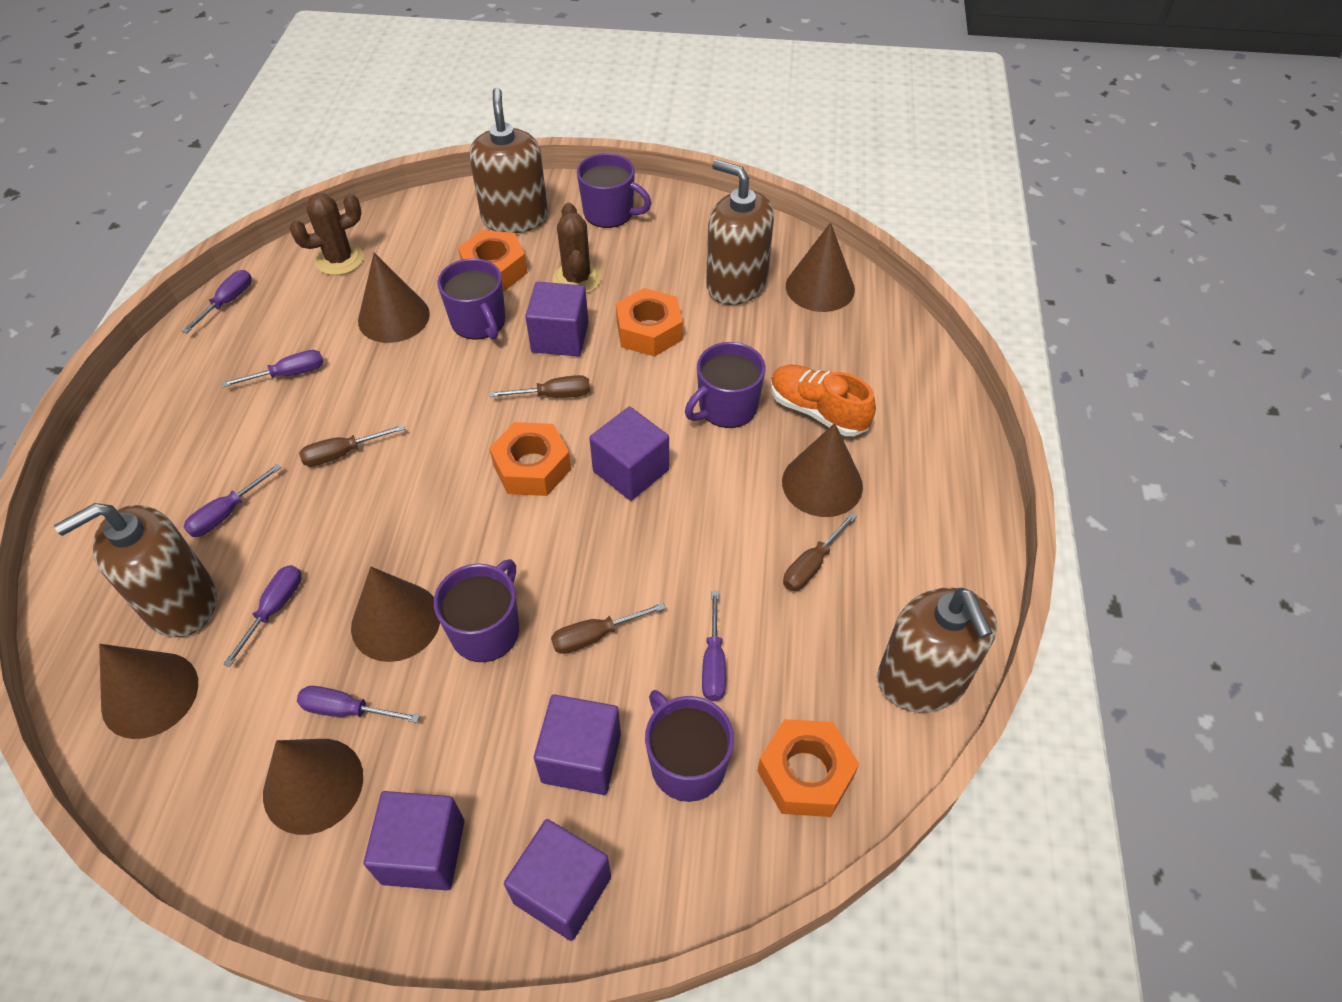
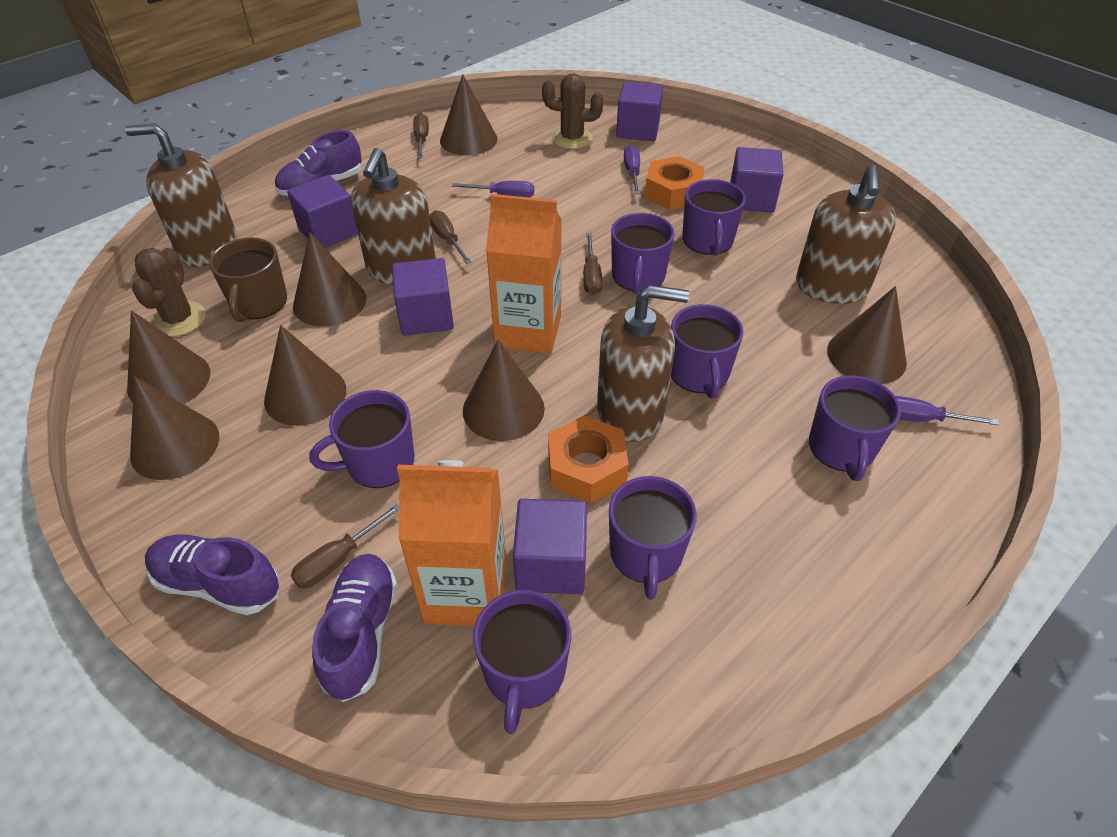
brown cone: [99,644,198,739] [263,739,363,835] [351,567,440,662] [358,253,430,343] [782,423,863,517] [786,222,855,312] = 6 -> [127,310,210,404] [130,377,219,480] [264,325,346,426] [293,232,366,327] [440,74,498,155] [463,340,545,441] [827,286,907,384] = 7
brown mug: none = 0 -> [209,237,287,322] = 1
orange carton: none = 0 -> [397,460,507,626] [486,194,562,354] = 2
orange nut: [458,230,528,291] [489,422,571,496] [616,288,683,357] [757,719,859,817] = 4 -> [548,415,629,504] [645,156,704,210] = 2
orange shoe: [771,364,876,436] = 1 -> none = 0
purple mug: [434,559,519,662] [437,258,505,340] [577,153,651,228] [645,690,734,802] [685,342,766,428] = 5 -> [309,390,415,488] [473,590,571,734] [609,476,697,600] [611,213,675,294] [671,304,744,399] [682,179,746,256] [809,375,901,481] = 7
purple screwdriver: [182,270,252,334] [183,464,282,537] [222,350,323,387] [223,565,302,667] [297,686,420,723] [702,591,726,701] = 6 -> [452,181,534,198] [624,145,640,194] [895,396,999,425] = 3
purple shoe: none = 0 -> [145,535,279,615] [275,130,362,196] [312,554,398,702] = 3

